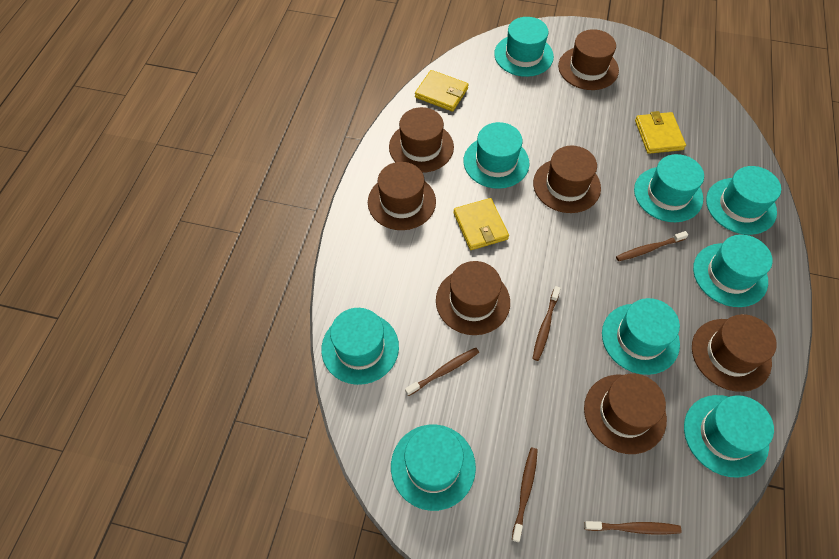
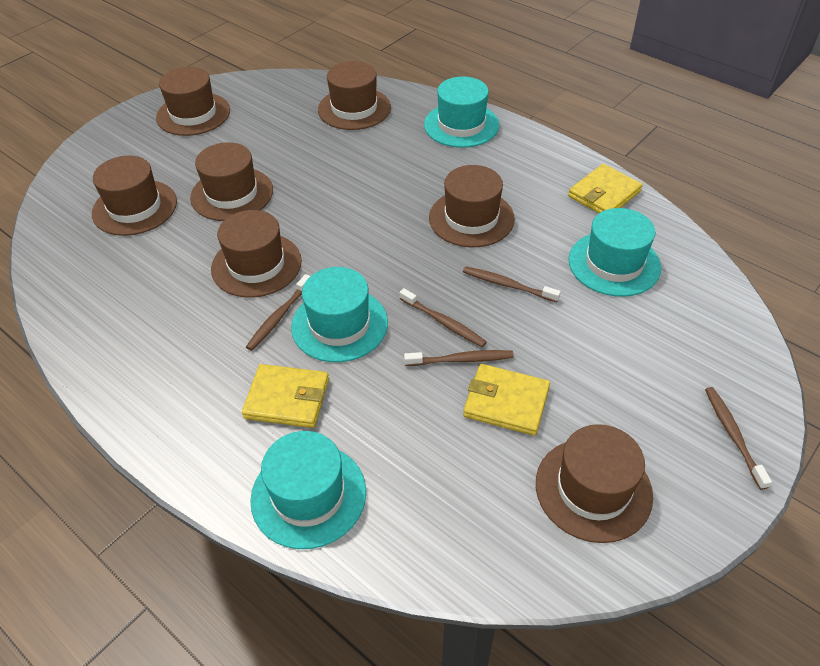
turquoise hat: [321,308,399,385] [391,425,476,511] [464,122,529,189] [494,17,554,77] [602,298,680,375] [634,154,704,222] [684,395,774,478] [693,234,773,307] [706,166,781,235] = 9 -> [250,431,366,549] [291,267,388,362] [424,76,499,148] [568,208,661,297] = 4

